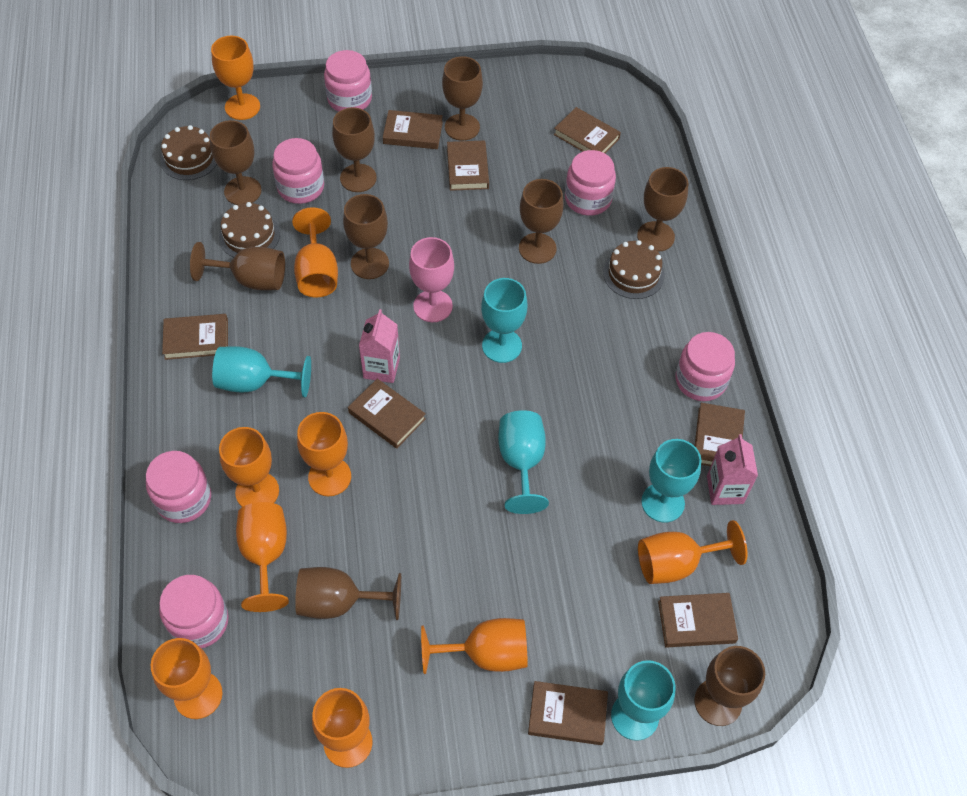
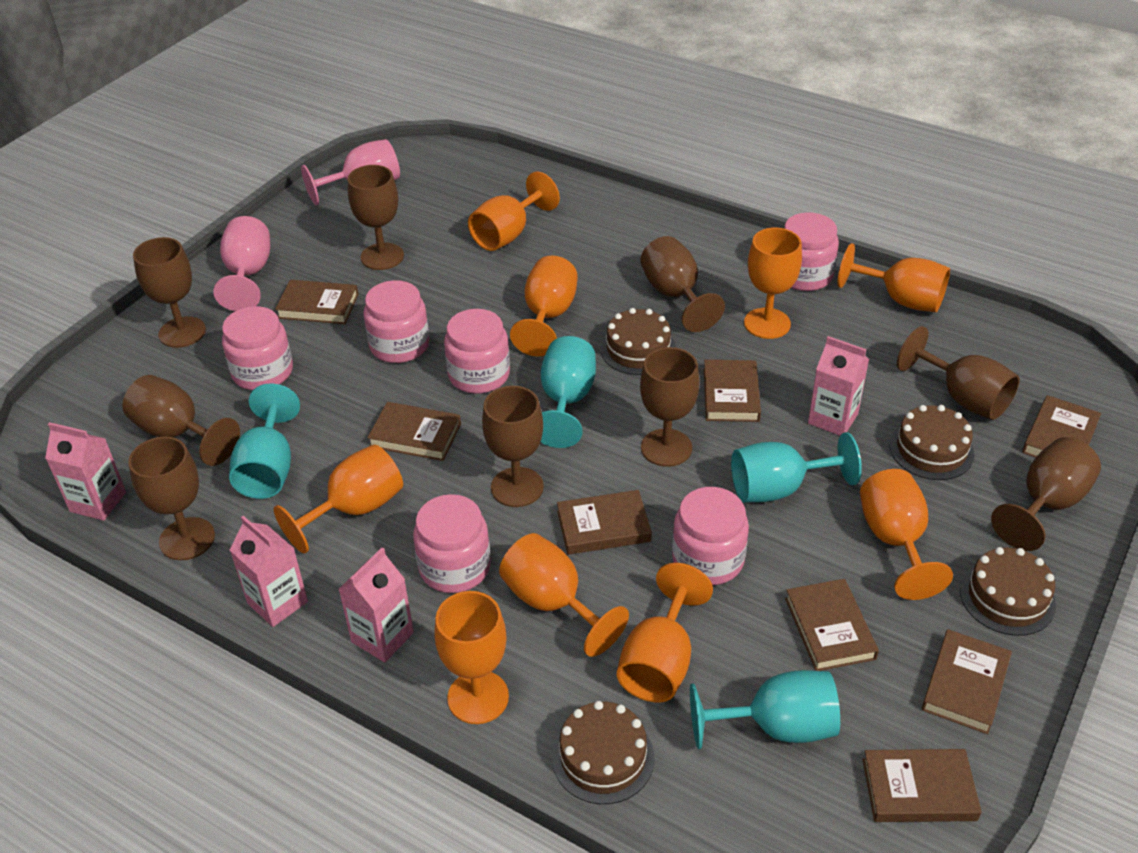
brown cake: [160,125,217,180] [219,202,280,258] [603,240,665,299] = 3 -> [552,701,654,804] [601,308,676,375] [890,405,975,480] [960,547,1056,636] = 4
pink carton: [359,309,400,383] [707,434,758,505] = 2 -> [45,422,126,521] [230,516,308,627] [338,547,414,662] [808,336,869,436] = 4
pink goblet: [409,237,454,322] = 1 -> [213,216,270,311] [301,139,400,205] = 2
turquoise goblet: [212,346,311,397] [481,278,527,363] [498,410,549,514] [611,660,675,741] [641,439,701,523] = 5 -> [229,384,300,499] [541,336,596,448] [690,670,840,749] [731,432,862,502] = 4

